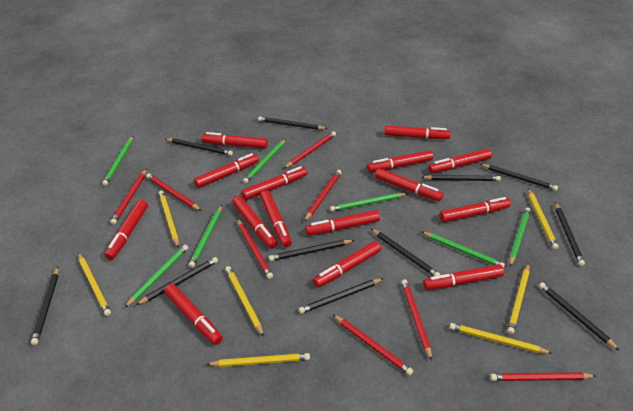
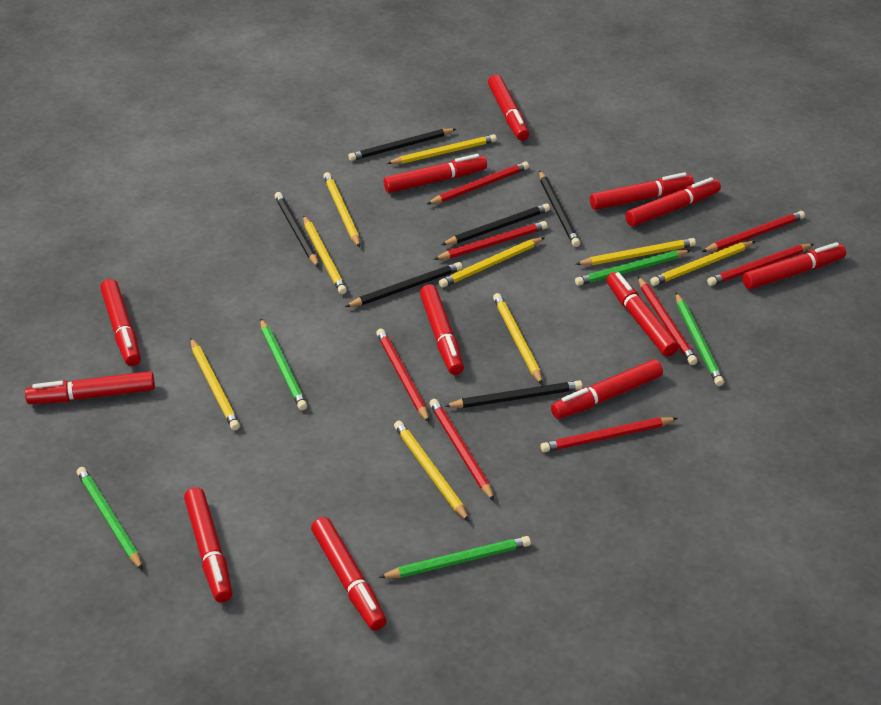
black pencil: [31,267,59,345] [136,257,218,305] [165,138,233,156] [258,116,327,130] [269,240,355,261] [299,278,384,314] [371,229,440,276] [421,175,501,181] [480,164,558,191] [539,282,620,351] [555,202,585,266] = 11 -> [274,192,319,268] [345,262,462,307] [348,128,456,161] [441,203,550,245] [445,380,583,408] [539,170,580,247] = 6
green pencil: [102,136,133,186] [124,245,188,308] [189,205,222,268] [243,139,286,183] [330,193,408,212] [422,232,505,268] [509,207,531,266] = 7 -> [77,467,143,570] [260,318,307,410] [379,536,531,578] [575,250,691,286] [675,293,724,386] = 5
red marker: [104,200,148,260] [164,284,223,345] [194,153,259,188] [201,132,268,149] [232,196,277,249] [241,166,307,200] [260,190,292,247] [305,210,380,235] [313,241,381,287] [367,150,433,172] [375,168,443,201] [384,125,451,139] [423,264,504,290] [428,149,492,173] [439,197,511,222] = 15 -> [25,371,155,404] [100,279,141,366] [184,487,233,602] [311,517,387,631] [384,154,487,193] [420,285,464,375] [488,75,529,141] [551,359,663,419] [590,172,694,210] [606,272,679,356] [625,177,721,226] [742,242,846,289] = 12
yellow pencil: [78,253,111,316] [159,190,179,248] [206,353,310,367] [225,266,264,337] [450,323,552,354] [507,263,530,334] [528,189,559,249] = 7 -> [190,338,240,430] [303,215,347,294] [323,172,360,248] [387,134,497,164] [394,421,469,521] [439,237,545,288] [493,293,543,385] [576,238,696,265] [650,241,755,286] = 9

